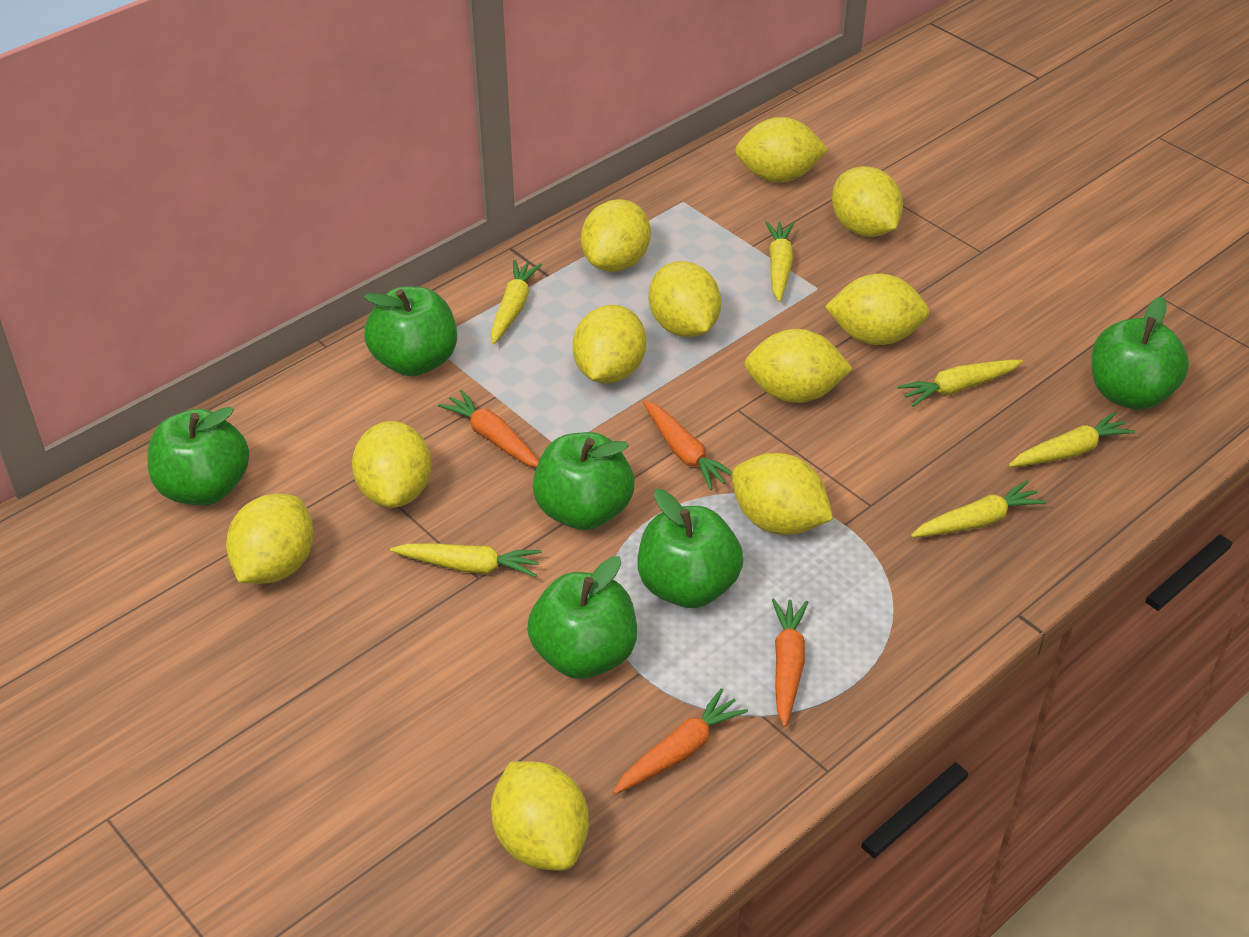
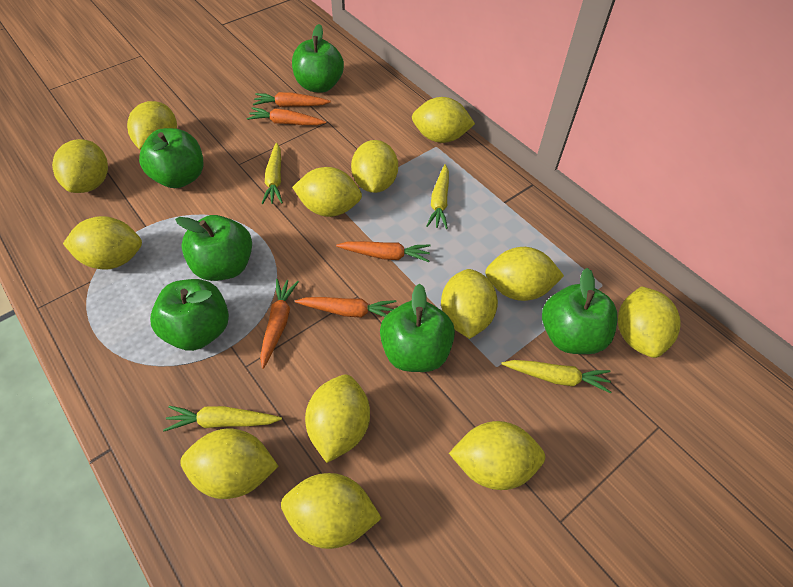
orange carrot: [438,390,539,468] [613,688,748,794] [643,400,732,490] [772,598,808,727] = 4 -> [247,107,326,125] [253,92,331,107] [260,279,299,369] [295,297,396,318] [336,241,431,262] = 5
yellow carrot: [390,543,541,577] [491,260,542,344] [765,221,794,302] [897,360,1023,407] [911,480,1046,537] [1009,412,1135,467] = 6 -> [163,406,282,431] [261,143,283,204] [426,164,449,229] [501,360,611,393] = 4
yellow lemon: [226,494,314,584] [352,421,431,508] [491,761,589,871] [573,305,646,384] [581,199,651,272] [649,261,721,337] [732,453,833,535] [735,117,828,182] [745,329,853,403] [825,274,929,345] [832,166,903,237] = 11 -> [52,139,108,193] [63,216,142,270] [127,101,177,150] [180,428,279,499] [281,473,381,549] [292,167,362,217] [305,374,370,463] [351,140,398,193] [412,97,475,143] [441,269,498,339] [449,421,545,490] [485,247,564,301] [618,286,681,358] = 13

